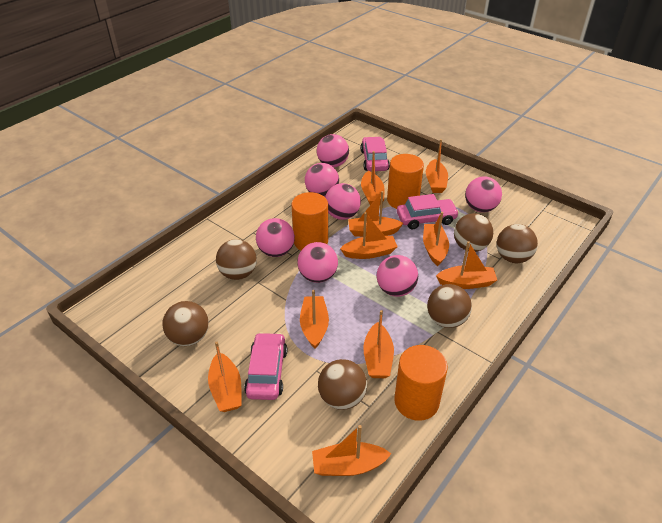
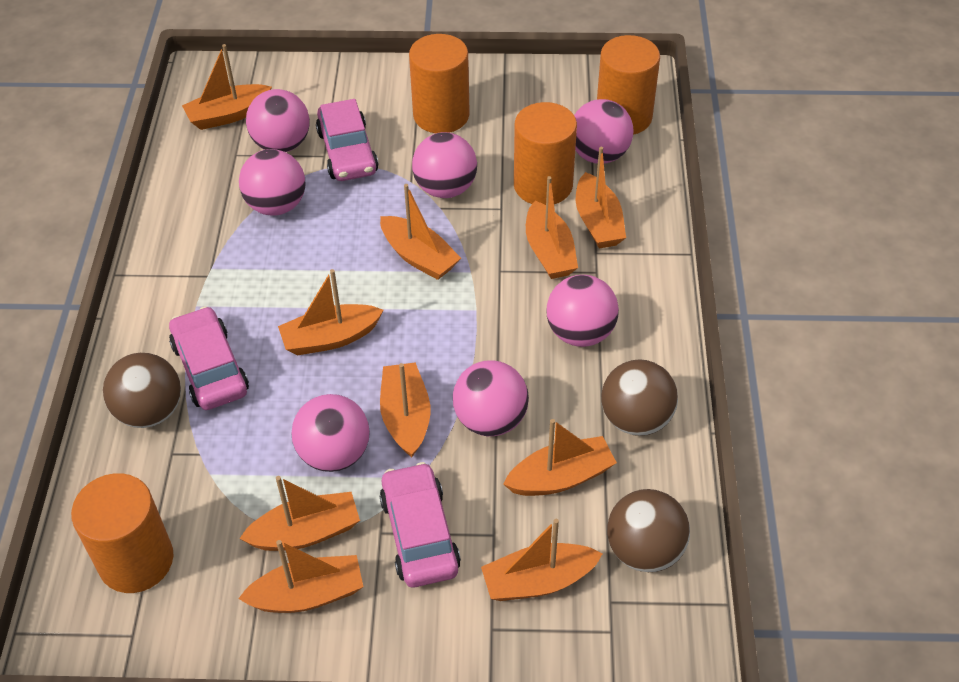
brown ball: [162,301,209,346] [216,239,257,280] [318,359,367,410] [427,284,472,328] [454,213,493,252] [497,224,538,263] = 6 -> [103,353,181,428] [601,359,678,436] [607,489,690,572] = 3
orange cylinder: [292,192,328,251] [387,154,424,209] [394,345,448,421] = 3 -> [71,473,174,593] [409,34,470,133] [514,102,577,205] [597,35,660,135] = 4

